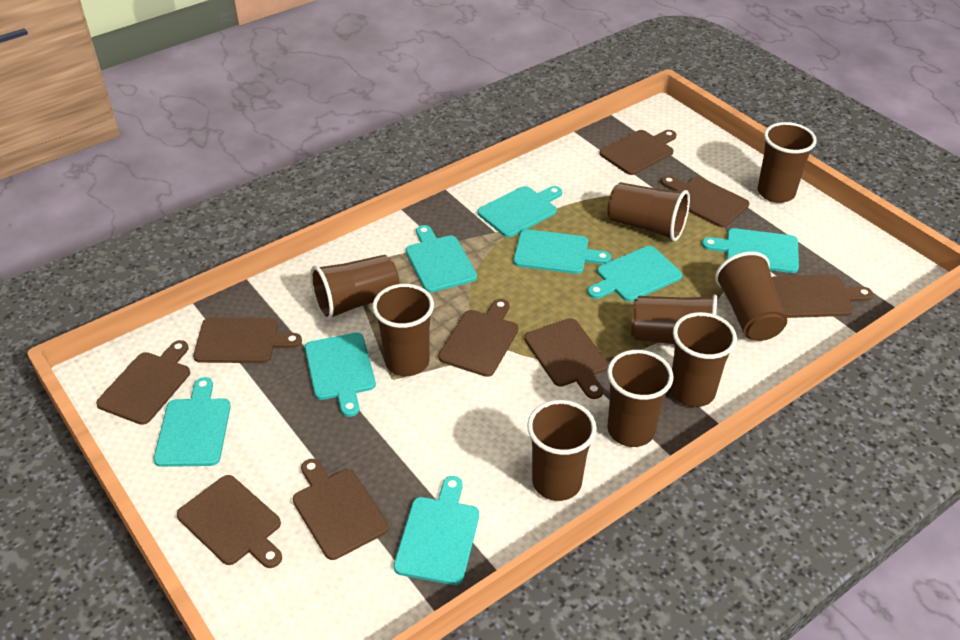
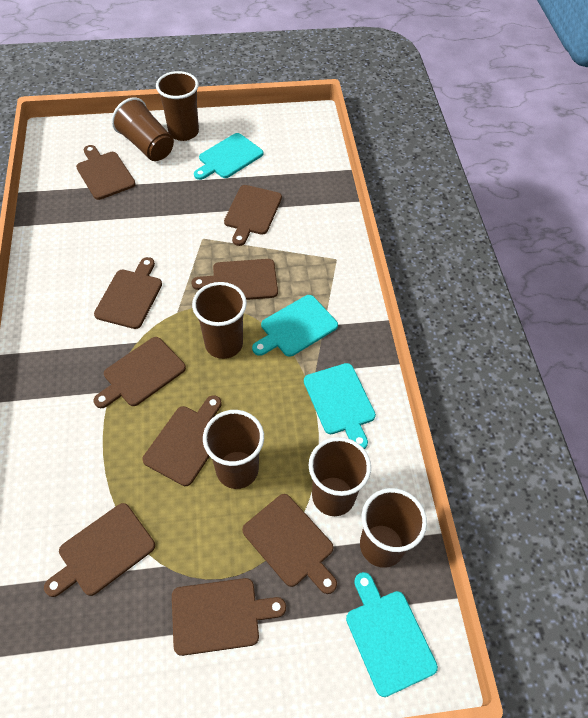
brown cup: [310,255,400,321] [372,284,434,376] [527,400,597,501] [607,182,690,241] [607,350,674,447] [631,294,717,344] [670,312,737,407] [715,251,787,341] [758,122,817,203] = 9 -> [111,97,174,161] [156,71,199,141] [192,282,247,359] [203,410,264,489] [309,437,371,516] [360,488,427,568] = 6
turquoise cutting board: [154,377,231,467] [305,333,376,417] [393,476,479,585] [406,225,477,292] [478,186,562,237] [513,229,611,274] [587,246,682,302] [702,228,799,273] = 8 -> [194,133,263,180] [252,295,338,357] [304,363,376,449] [346,572,438,697] = 4

